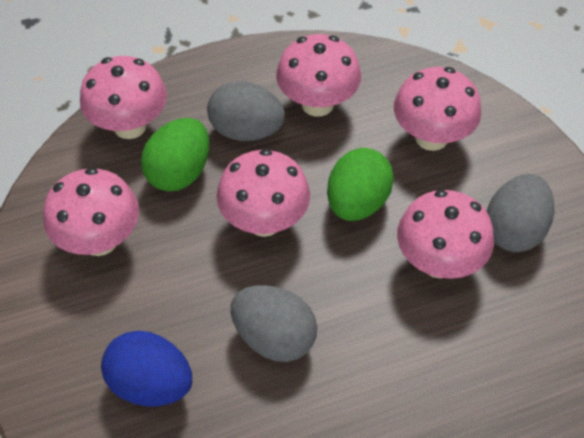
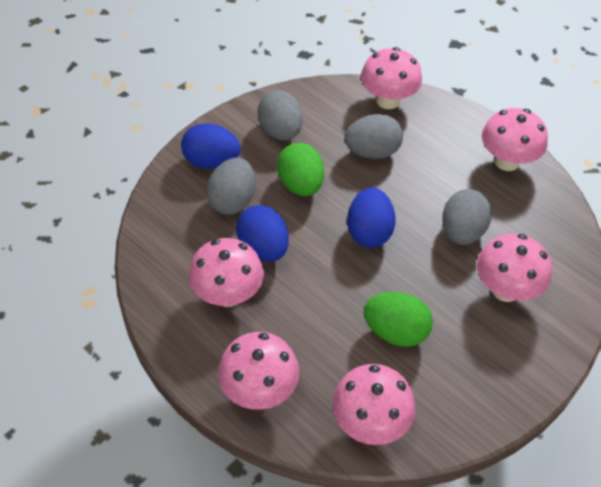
blue egg: [101,331,192,406] = 1 -> [181,123,241,169] [236,205,289,262] [347,188,396,248] = 3
grey egg: [207,81,285,141] [231,285,317,362] [487,174,554,252] = 3 -> [206,157,255,215] [257,91,303,141] [345,114,403,159] [442,189,492,245] = 4

